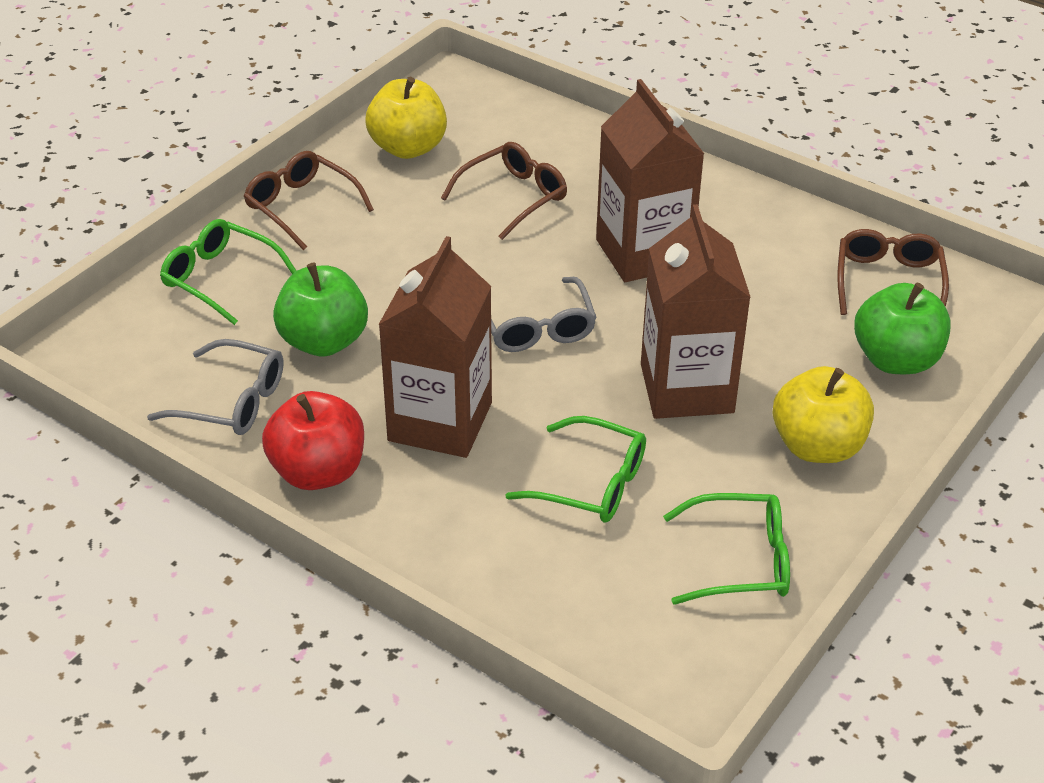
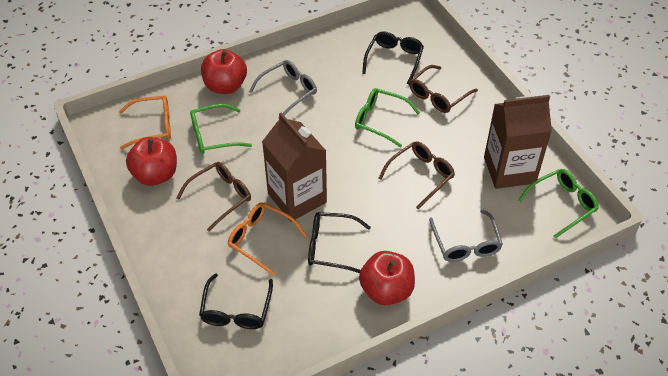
black glasses: none = 0 -> [199,273,273,329] [308,212,371,273] [362,31,424,84] = 3
brown carton: [378,236,492,458] [596,79,704,282] [641,204,751,419] = 3 -> [262,113,327,222] [484,95,552,189] = 2
green apple: [273,262,368,357] [854,283,951,374] = 2 -> none = 0
orange glasses: none = 0 -> [119,95,171,150] [228,202,307,276] = 2
red apple: [262,391,364,490] = 1 -> [126,137,177,186] [201,49,247,94] [359,251,415,305] = 3
yellow apple: [366,77,447,159] [772,366,874,463] = 2 -> none = 0

